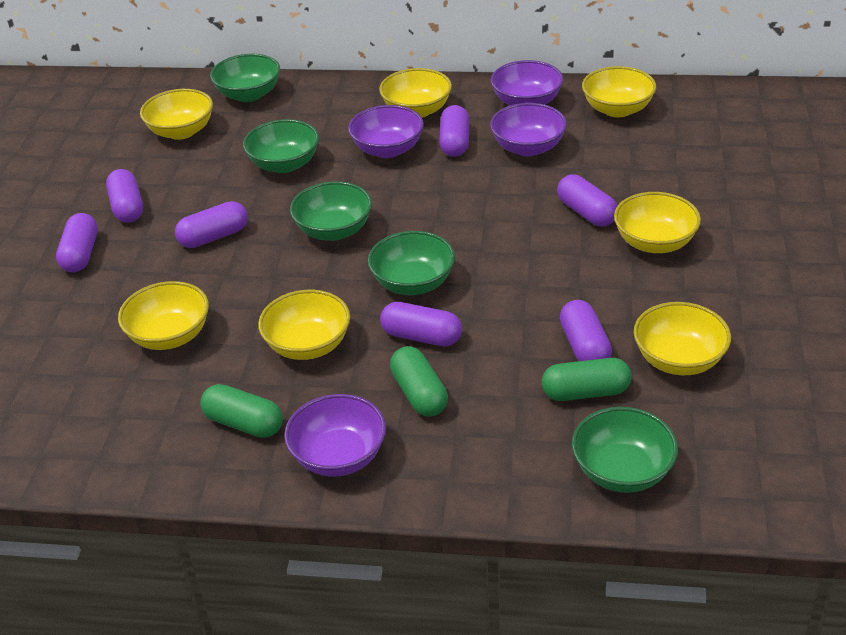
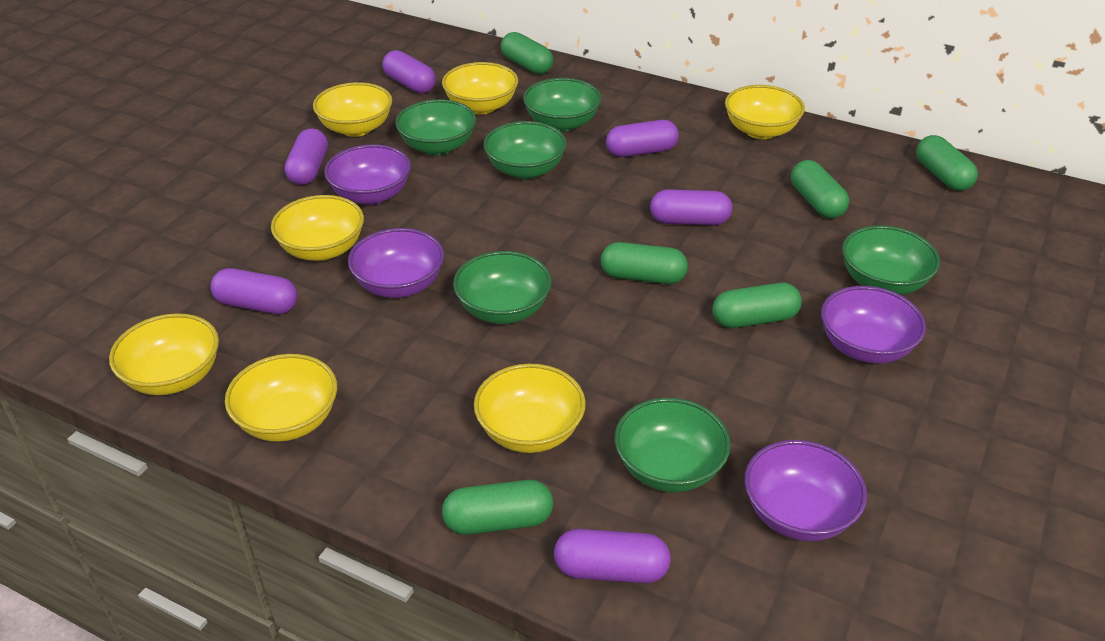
green bowl: [210,54,280,102] [243,119,319,173] [290,181,372,241] [368,231,455,295] [572,407,678,493] = 5 -> [395,99,476,155] [453,251,552,324] [483,121,567,179] [523,78,601,132] [614,398,731,492] [842,225,940,295] = 6
green capsule: [200,384,283,438] [390,346,448,417] [542,358,632,401] = 3 -> [442,480,553,535] [501,32,553,74] [601,242,688,284] [712,283,802,328] [791,160,849,219] [916,135,978,191] = 6
purple capsule: [56,213,98,272] [106,169,143,223] [175,201,248,248] [380,302,462,347] [439,105,469,157] [557,174,617,227] [560,300,612,361] = 7 -> [210,268,297,314] [285,128,328,185] [382,50,436,94] [554,529,671,583] [606,120,679,157] [650,189,732,225] = 6

